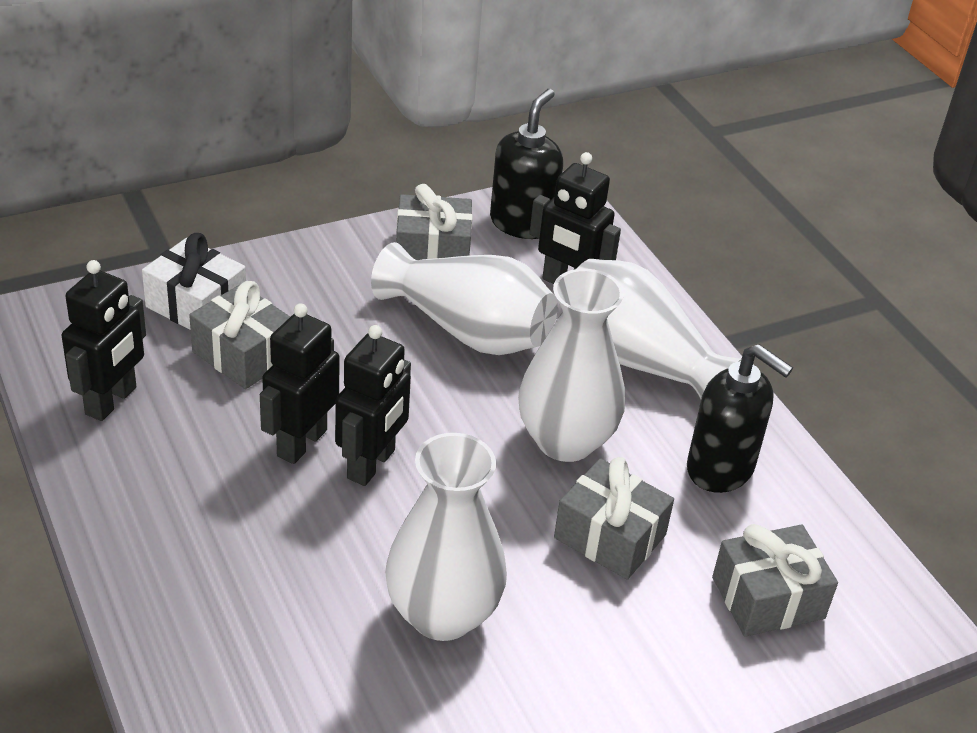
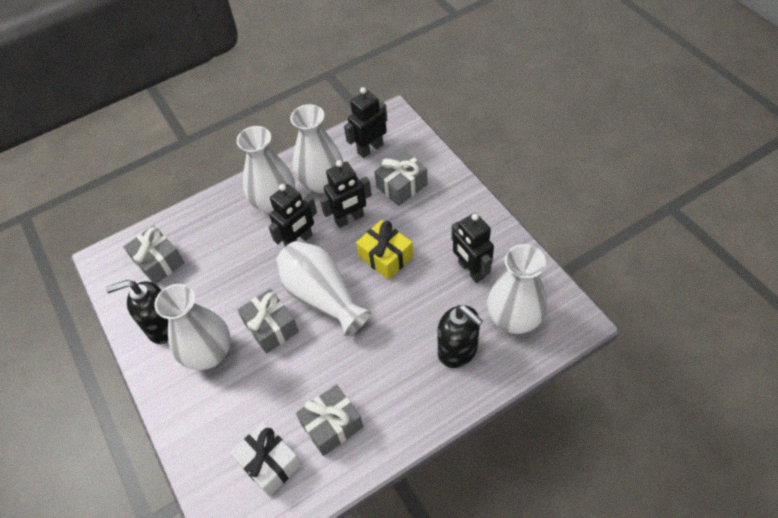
white vase: [371,242,558,355] [385,433,507,641] [518,269,625,462] [577,259,741,399] = 4 -> [154,284,231,370] [237,126,295,214] [276,241,371,337] [290,104,343,193] [487,244,547,334] = 5
yellow gift: none = 0 -> [356,220,413,280] = 1

